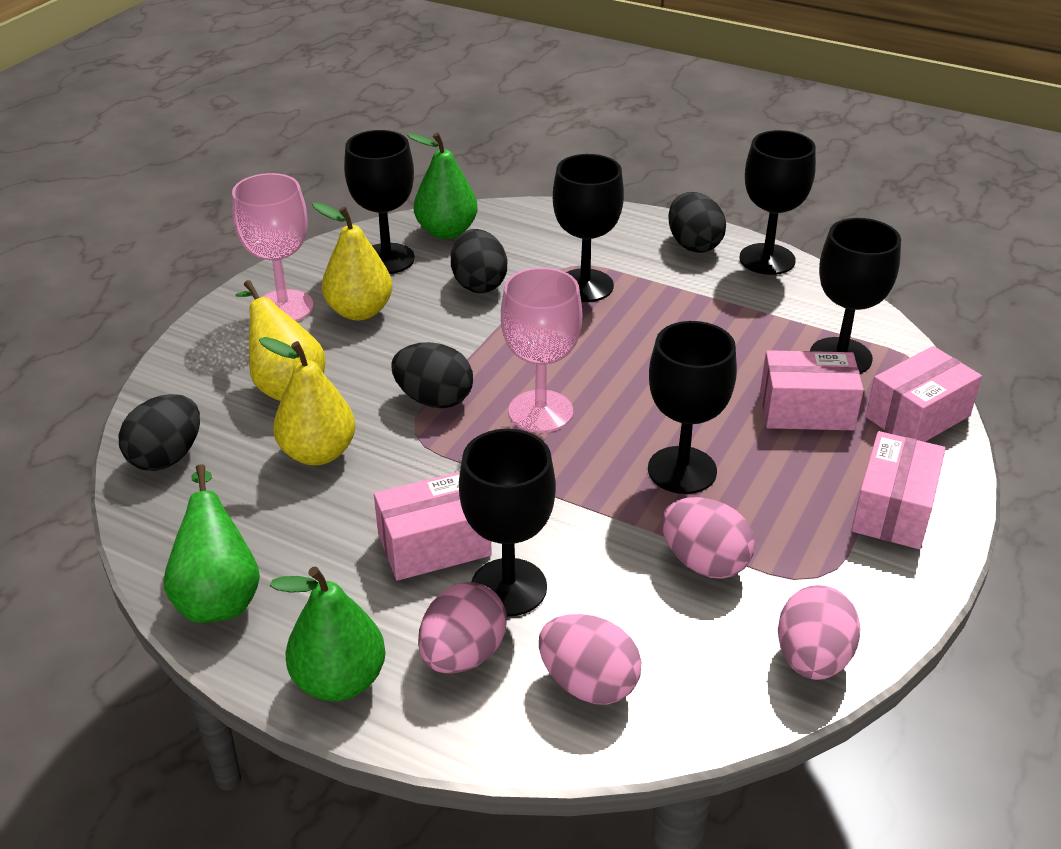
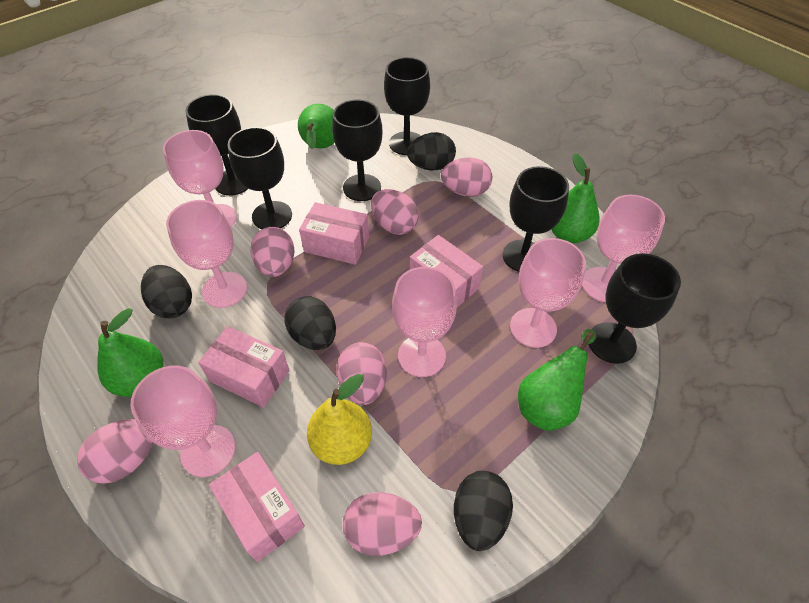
green pear: [164,464,260,623] [270,566,385,701] [407,132,478,239] = 3 -> [98,308,163,397] [298,104,335,149] [518,329,596,431] [551,153,599,243] = 4
pink egg: [418,582,507,674] [539,614,641,705] [662,497,755,579] [778,585,861,680] = 4 -> [77,419,153,484] [251,227,294,277] [337,342,387,405] [343,492,422,556] [371,189,419,235] [441,157,492,197] = 6
pink goblet: [232,173,314,322] [501,267,582,433] = 2 -> [130,366,235,477] [163,130,237,227] [166,200,247,308] [392,267,457,377] [510,238,586,348] [582,195,665,302] = 6
yellow pear: [235,280,326,401] [259,337,356,465] [312,202,393,320] = 3 -> [307,374,372,465] = 1

